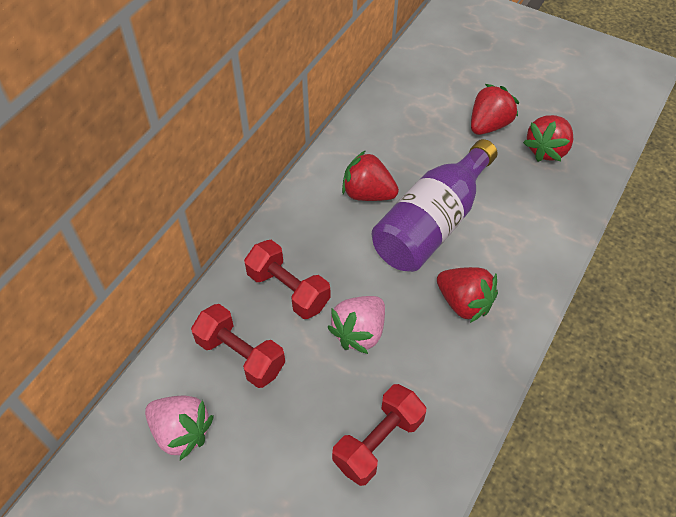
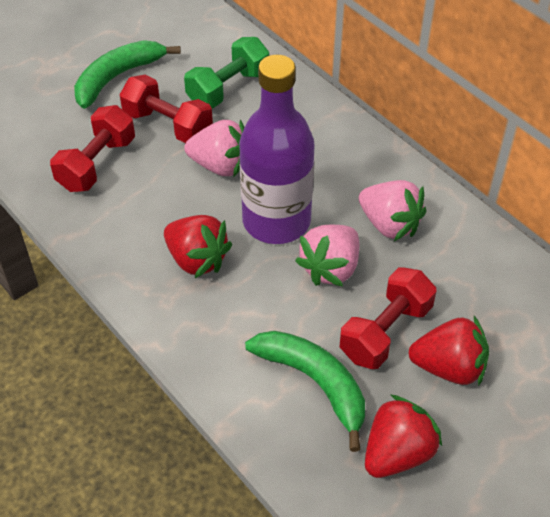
green banana: none = 0 -> [74,40,181,109] [245,331,365,452] = 2
green dumbbell: none = 0 -> [184,37,269,109] = 1
pink strawberry: [145,396,214,460] [327,296,385,354] = 2 -> [184,119,245,177] [295,225,359,286] [359,180,426,241] = 3
red strawberry: [342,150,399,201] [437,267,498,323] [471,84,519,135] [523,115,573,162] = 4 -> [164,215,232,278] [365,395,442,478] [408,316,489,386] = 3

